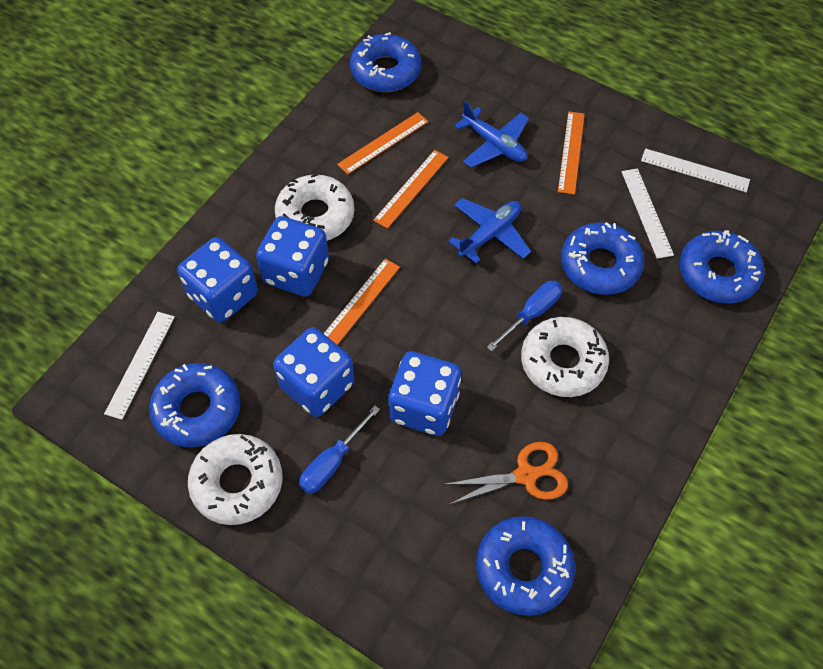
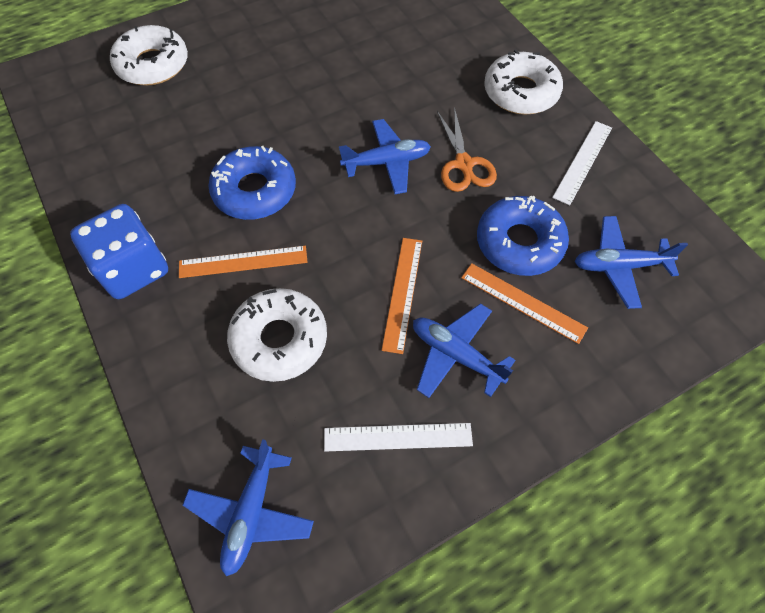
blue dice: [177,237,258,323] [256,216,329,297] [273,327,355,417] [388,351,461,436] = 4 -> [70,204,168,299] = 1
blue donut: [149,363,241,447] [350,32,421,92] [476,516,575,616] [561,222,644,295] [680,230,764,304] = 5 -> [208,146,296,220] [477,196,569,276] = 2
blue plane: [448,198,531,263] [454,101,529,168] = 2 -> [183,439,314,576] [339,119,431,194] [413,303,515,398] [575,216,688,309] = 4
blue screwdriver: [299,406,380,494] [487,281,562,351] = 2 -> none = 0
orange ruler: [324,259,400,345] [337,112,428,175] [373,150,449,229] [558,111,585,195] = 4 -> [179,246,307,278] [382,238,422,354] [461,263,588,344] = 3
white ruler: [104,312,175,420] [621,168,674,259] [641,148,750,192] = 3 -> [324,423,473,452] [552,121,612,205] = 2

